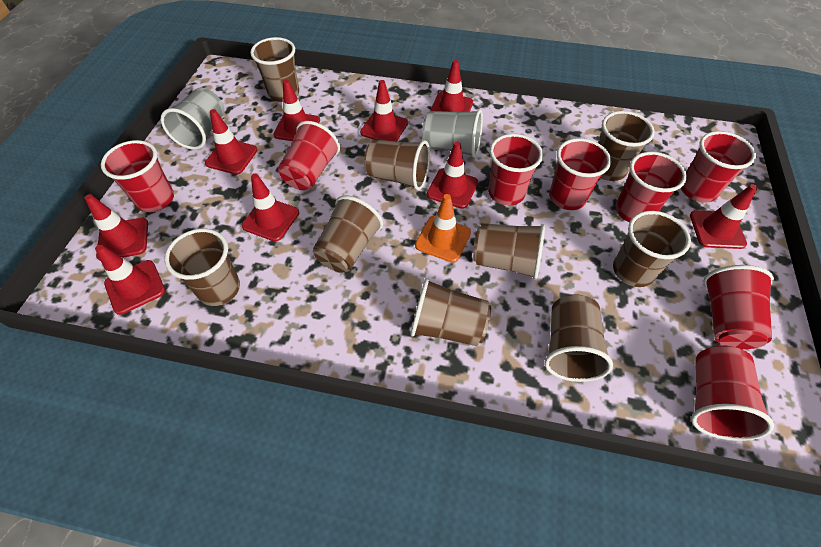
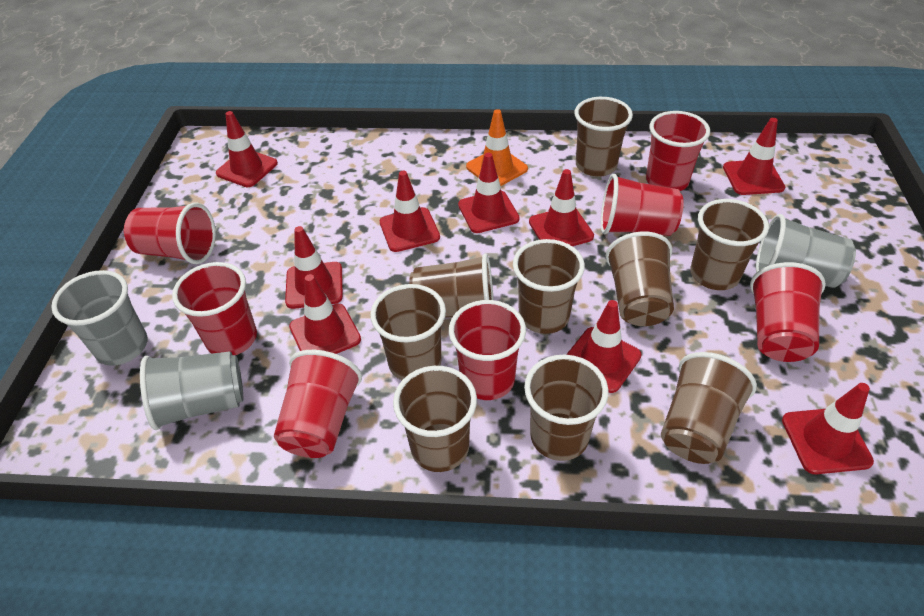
grey cup: [161,88,225,150] [422,109,483,158] = 2 -> [51,270,148,366] [140,351,243,430] [756,214,856,288] = 3
red cup: [101,140,174,212] [278,121,340,190] [488,134,543,205] [549,138,611,210] [616,152,687,222] [681,131,756,203] [691,346,774,441] [704,265,774,349] = 8 -> [124,203,216,264] [172,262,257,355] [274,350,362,458] [449,300,526,400] [601,174,684,236] [646,111,710,191] [750,262,826,362] = 7

